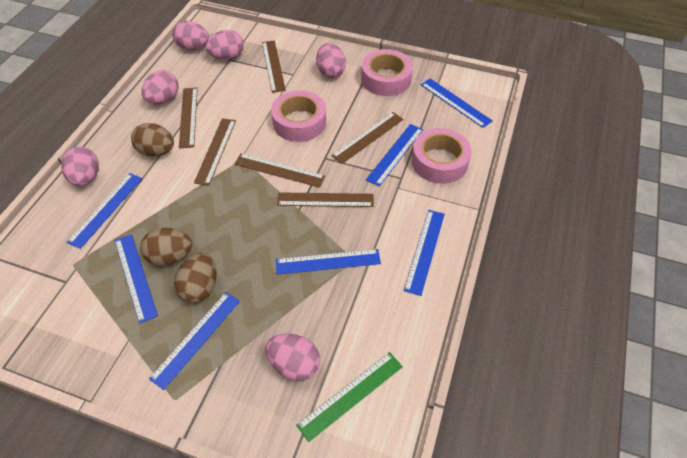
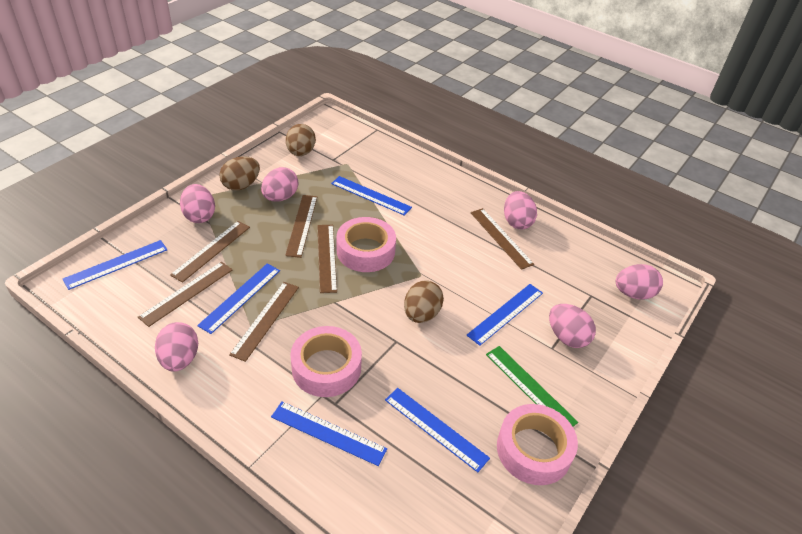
blue ruler: [67,173,143,249] [115,234,158,324] [149,292,240,390] [276,249,381,275] [366,124,423,186] [404,210,445,296] [421,78,493,128] = 7 -> [63,240,168,290] [197,264,280,334] [271,402,387,466] [331,176,412,216] [385,388,490,472] [467,284,543,346] = 6

